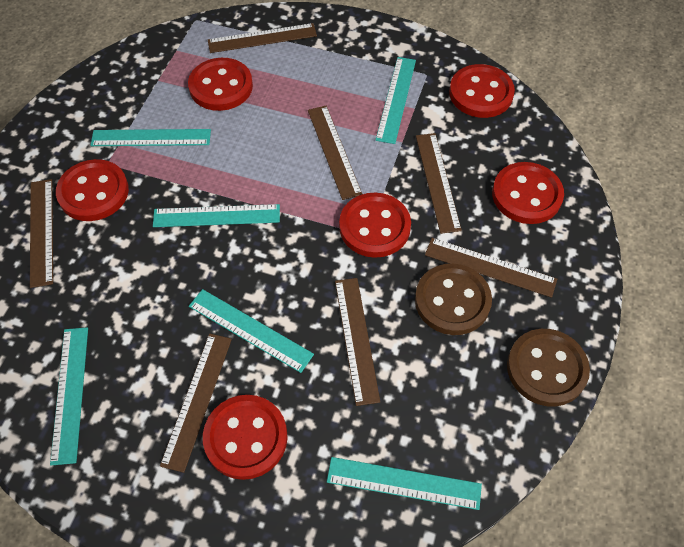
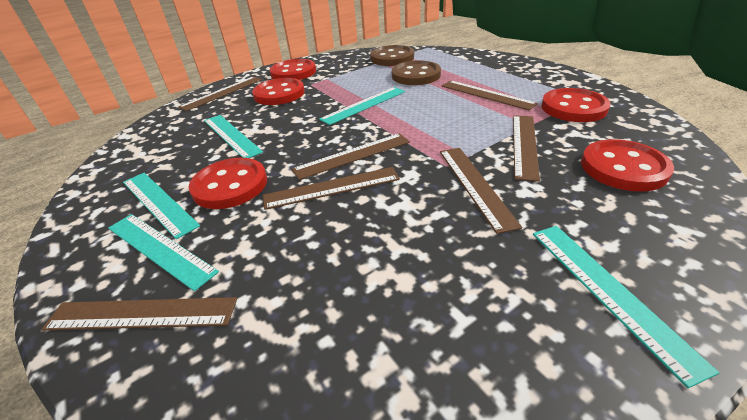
red button: [56,159,129,221] [188,58,253,111] [203,395,288,480] [339,193,411,258] [449,64,515,118] [492,162,564,224] = 6 -> [189,158,267,209] [252,78,305,105] [270,59,316,80] [541,88,611,122] [581,139,674,192] = 5
turquoise ruler: [50,327,88,465] [90,129,211,146] [153,204,280,227] [189,289,314,373] [327,457,482,510] [375,57,416,144] = 6 -> [108,214,219,291] [123,173,200,239] [204,115,263,158] [319,87,405,125] [533,226,719,388] = 5

